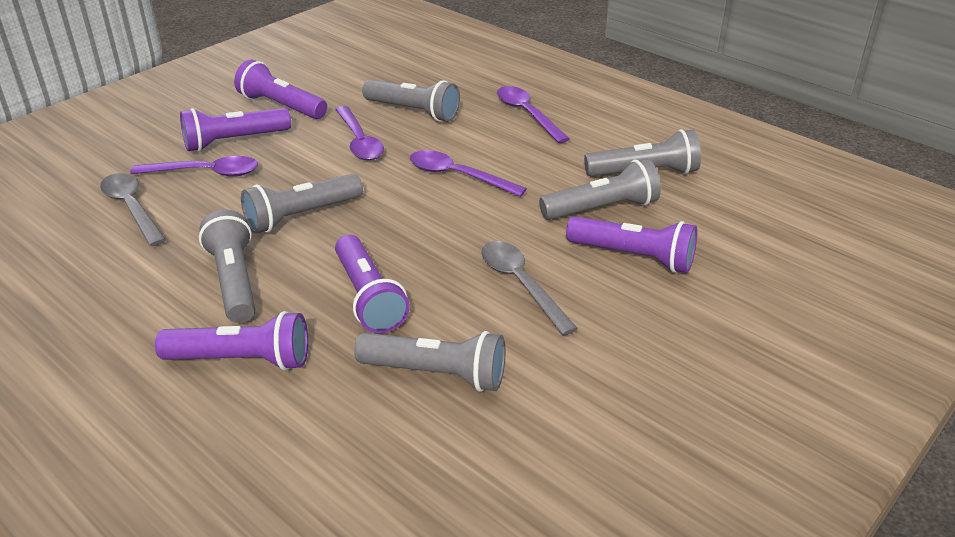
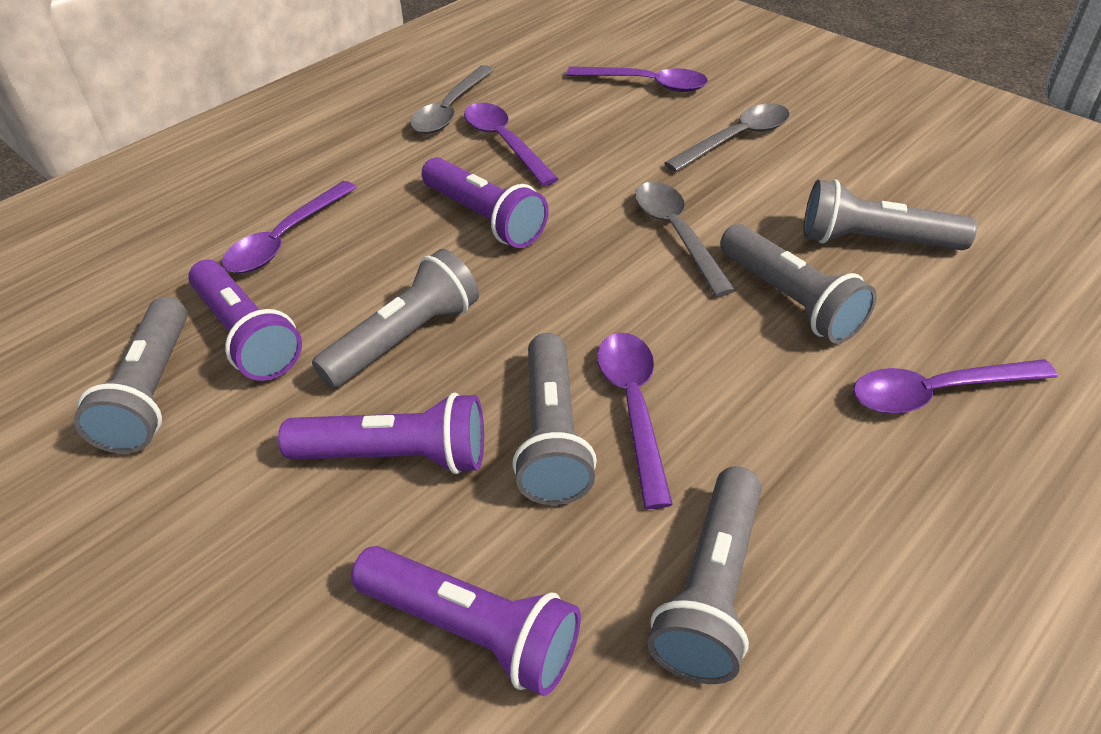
grey spoon: [100,173,166,246] [481,241,578,336] = 2 -> [410,65,494,134] [635,182,735,297] [664,103,790,172] = 3
purple flashlight: [155,311,308,371] [180,108,291,152] [234,59,327,119] [335,235,410,333] [566,216,697,273] = 5 -> [188,260,302,381] [278,393,484,474] [351,546,581,696] [422,157,548,248] = 4
purple spoon: [130,156,258,177] [335,106,384,160] [410,150,527,197] [497,86,570,143] = 4 -> [222,181,357,273] [464,103,559,186] [566,66,708,92] [597,333,673,509] [853,359,1057,414] = 5

